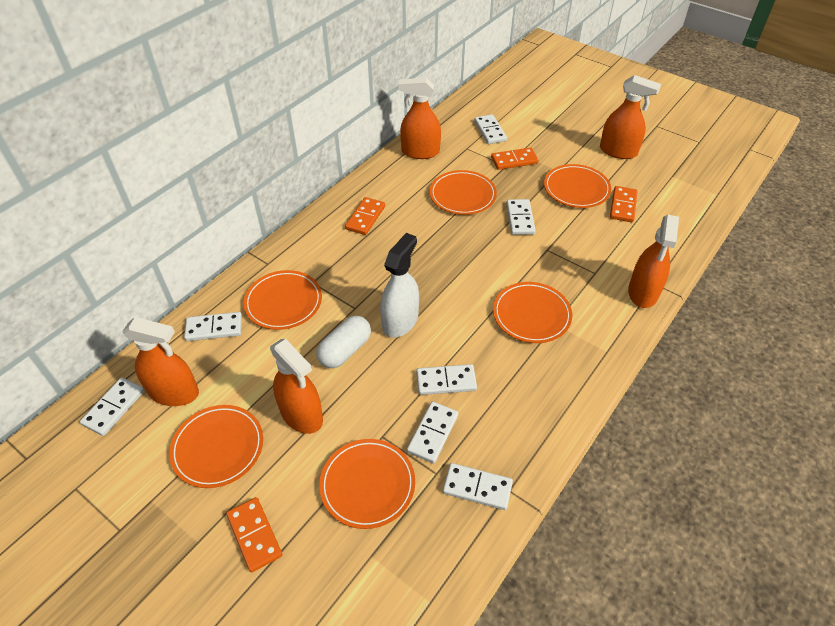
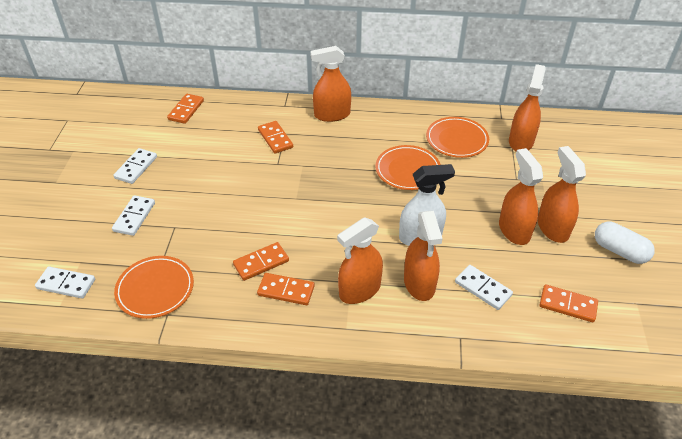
orange domino: [226,497,282,572] [345,197,385,235] [491,148,539,170] [610,186,638,222] = 4 -> [167,94,204,124] [233,242,289,281] [257,273,315,305] [258,121,293,154] [540,284,598,322] = 5
orange plate: [169,405,263,488] [243,270,322,330] [319,439,415,529] [430,170,497,215] [493,282,572,343] [544,164,611,208] = 6 -> [114,256,194,319] [376,145,441,190] [426,117,489,158] = 3
orange spray bottle: [122,317,199,406] [270,339,323,434] [398,78,441,159] [600,75,661,159] [628,215,679,308] = 5 -> [310,46,351,122] [337,217,383,304] [404,211,443,301] [499,148,543,245] [509,64,546,151] [537,146,586,243] = 6
white domino: [80,377,145,436] [184,312,242,341] [407,401,458,463] [416,364,477,395] [443,463,513,510] [474,114,507,144] [506,199,536,235] = 7 -> [35,266,95,299] [112,195,155,236] [113,148,157,184] [455,265,513,310] = 4

